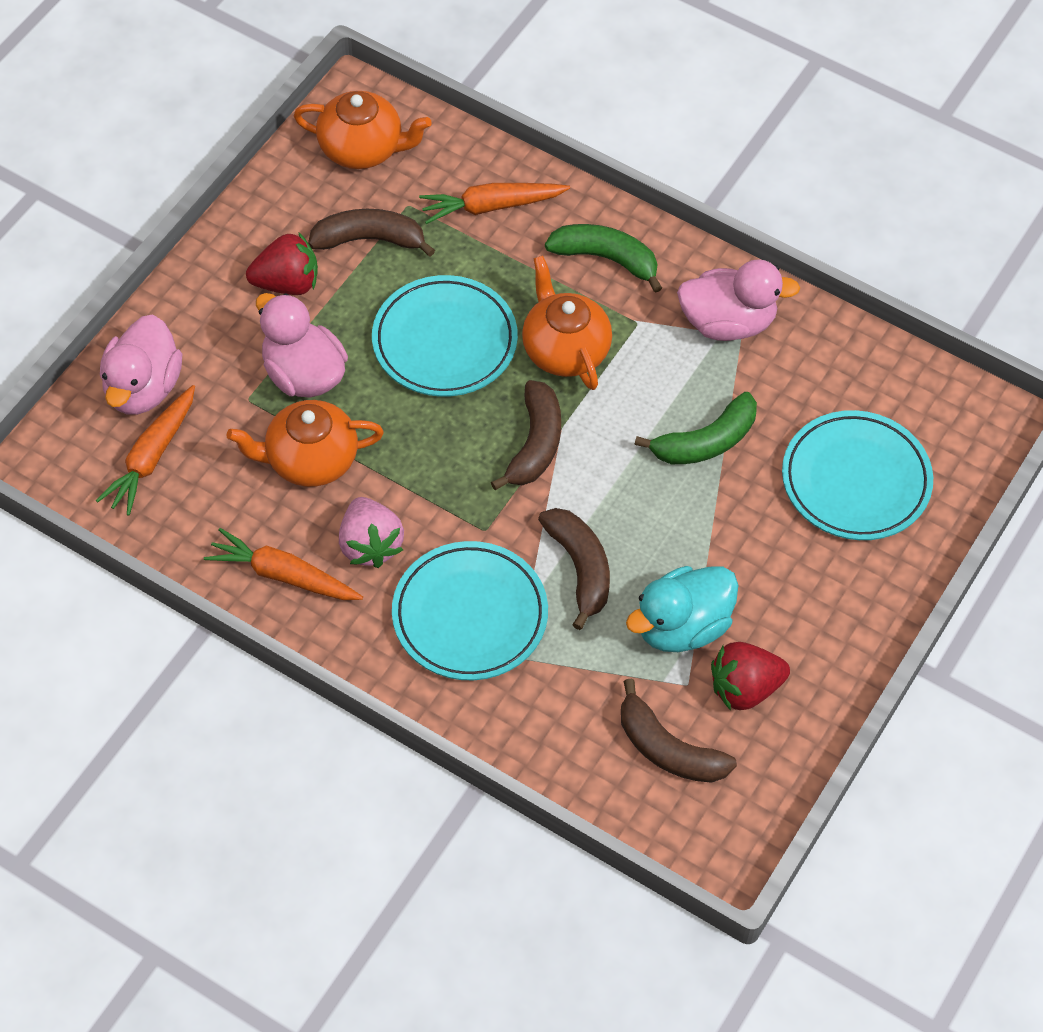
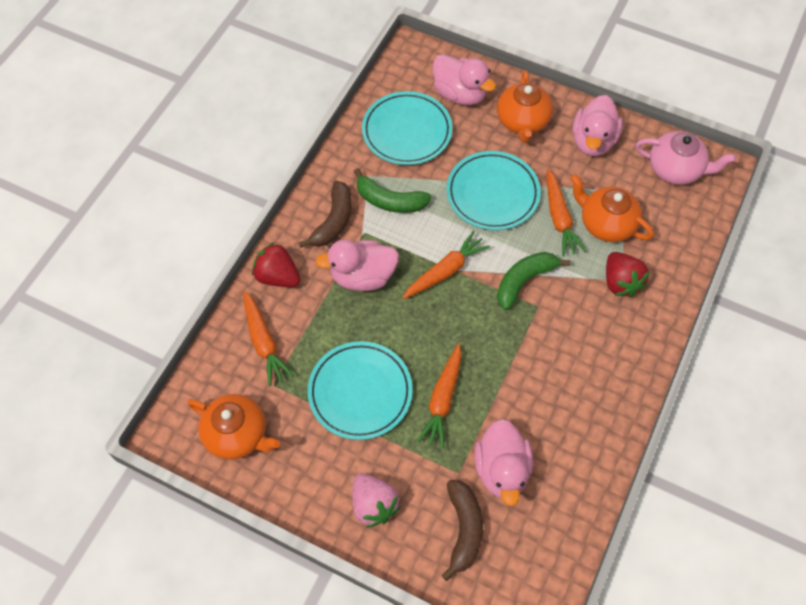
brown banana: [308,209,435,256] [491,380,561,490] [538,508,610,630] [621,679,737,783] = 4 -> [299,181,352,248] [442,480,483,581] = 2
orange carrot: [96,385,195,516] [204,528,363,600] [419,183,570,224] = 3 -> [243,291,294,386] [403,231,490,299] [417,343,462,449] [547,169,586,256] = 4
pink duck: [100,315,182,415] [256,293,348,398] [677,259,800,341] = 3 -> [316,240,399,291] [433,54,496,105] [475,419,533,506] [573,95,623,156] = 4
pink teapot: none = 0 -> [635,131,736,185] = 1
turquoise duck: [626,566,738,652] = 1 -> none = 0

